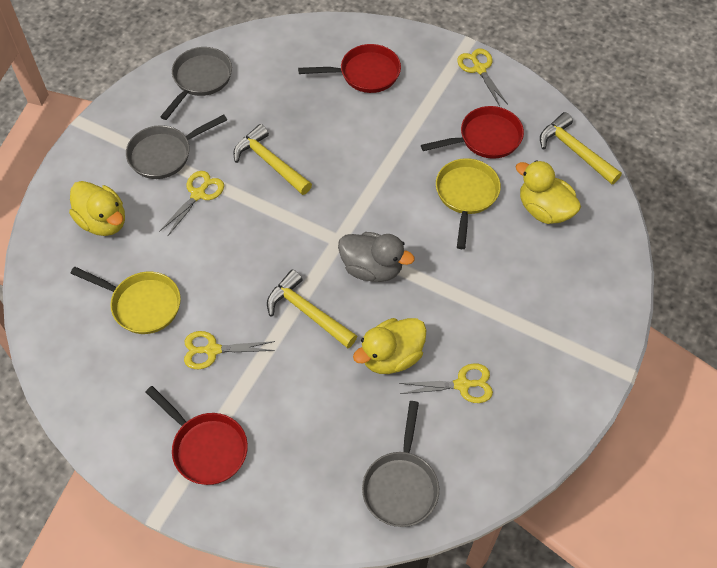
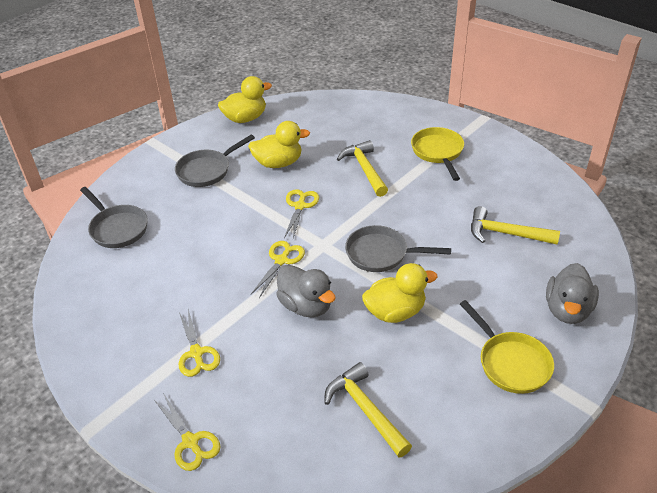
grey duck: [338,232,415,282] = 1 -> [276,265,336,317] [546,263,599,324] = 2
red pan: [146,386,248,485] [298,44,401,93] [421,106,524,159] = 3 -> none = 0

